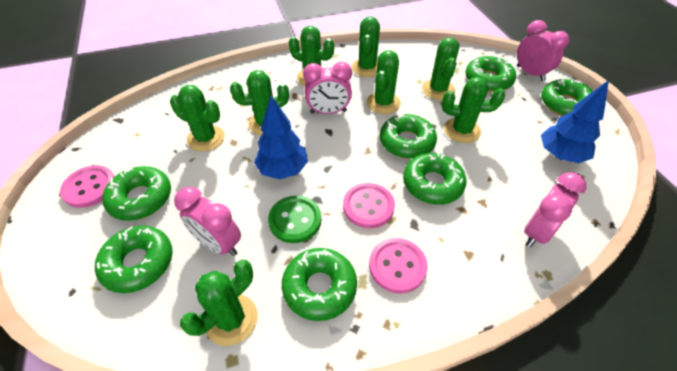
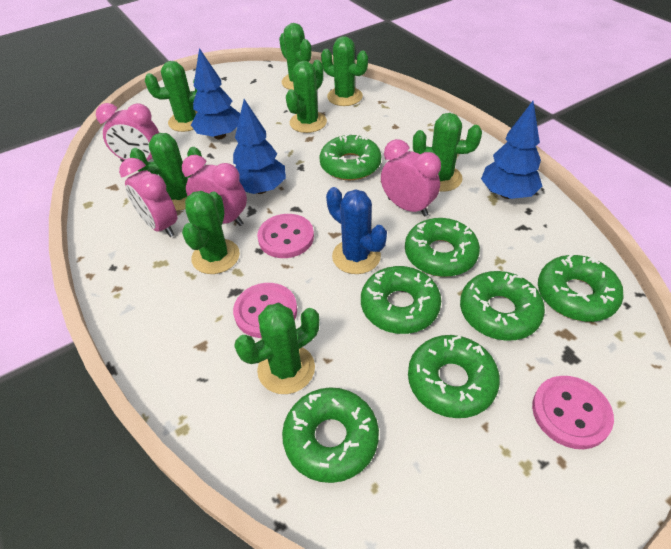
blue cactus: none = 0 -> [326,187,387,274] = 1
blue tree: [254,95,308,179] [541,80,609,163] = 2 -> [191,48,240,139] [233,99,286,194] [481,101,542,199] = 3
green button: [268,196,321,243] = 1 -> none = 0

